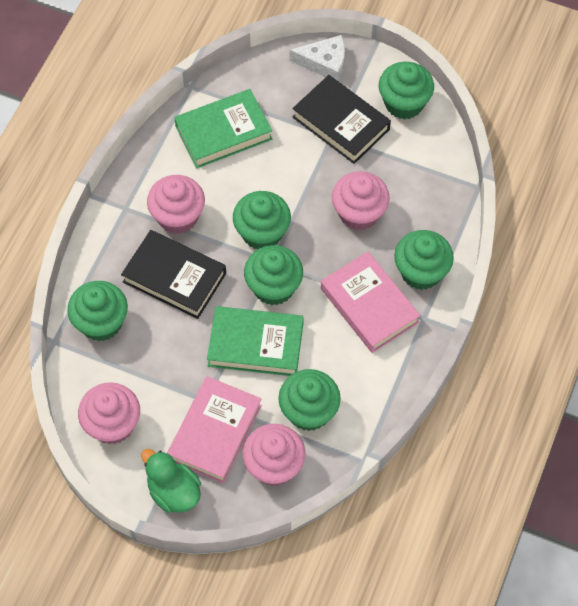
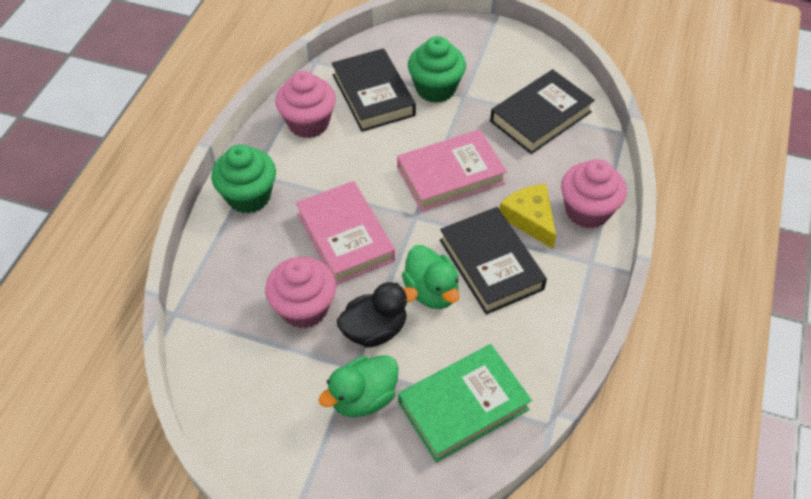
black book: [121,230,226,319] [292,75,391,164] = 2 -> [332,48,416,132] [440,207,547,315] [490,69,595,154] = 3
black duck: none = 0 -> [337,282,418,348] = 1
green book: [174,89,272,168] [207,306,304,376] = 2 -> [398,344,532,463] = 1
green cupcake: [67,281,128,341] [233,191,291,249] [244,245,303,305] [278,369,341,431] [379,62,434,120] [394,230,454,290] = 6 -> [211,144,276,214] [408,36,466,103] = 2
green duck: [141,449,201,513] = 1 -> [319,355,399,417] [402,245,460,309] = 2
pink cupcake: [78,382,140,444] [147,175,205,234] [242,424,306,486] [332,171,390,231] = 4 -> [265,257,336,328] [275,71,336,138] [561,159,627,228] = 3
white cheese: [290,35,345,82] = 1 -> none = 0
yellow cheese: none = 0 -> [500,184,556,249] = 1

